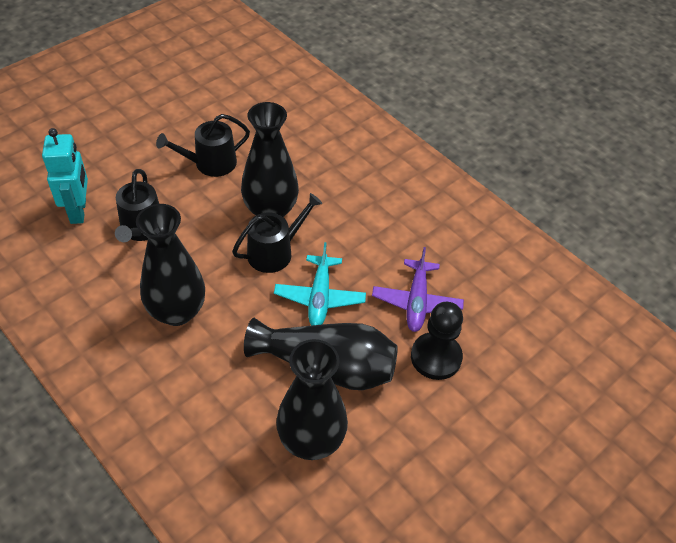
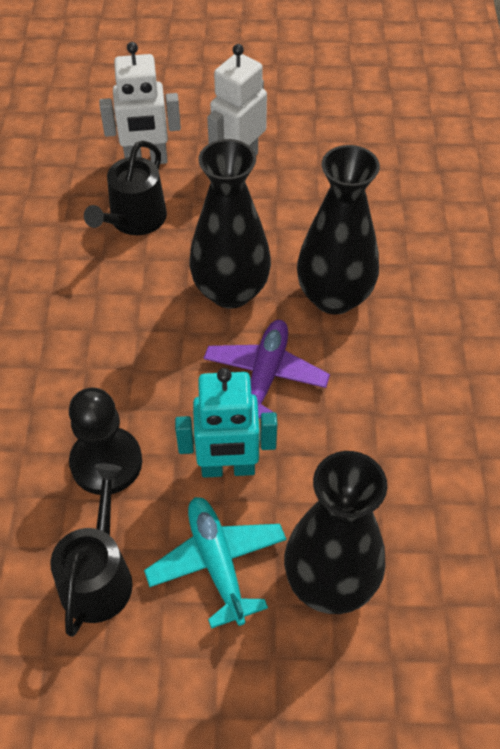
black vase: [136,204,205,326] [241,102,299,217] [244,318,398,390] [276,339,348,460] = 4 -> [189,139,271,309] [284,451,387,614] [297,145,380,315] = 3
black watering can: [115,169,159,242] [156,114,250,177] [232,193,323,273] = 3 -> [50,464,133,637] [84,141,167,235] = 2
white robot: none = 0 -> [99,42,181,164] [207,44,267,155] = 2

